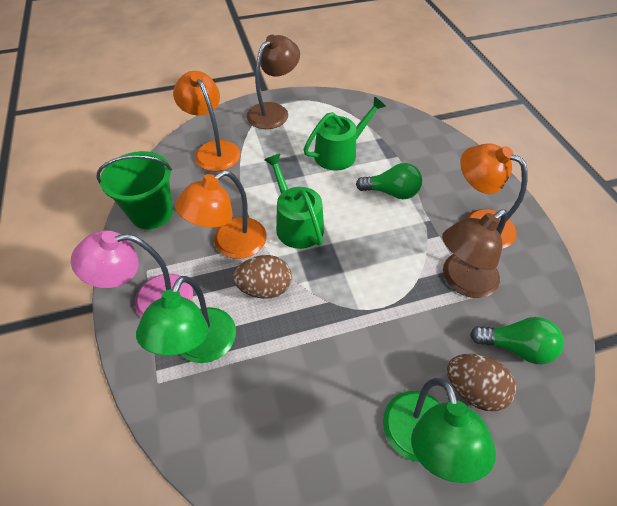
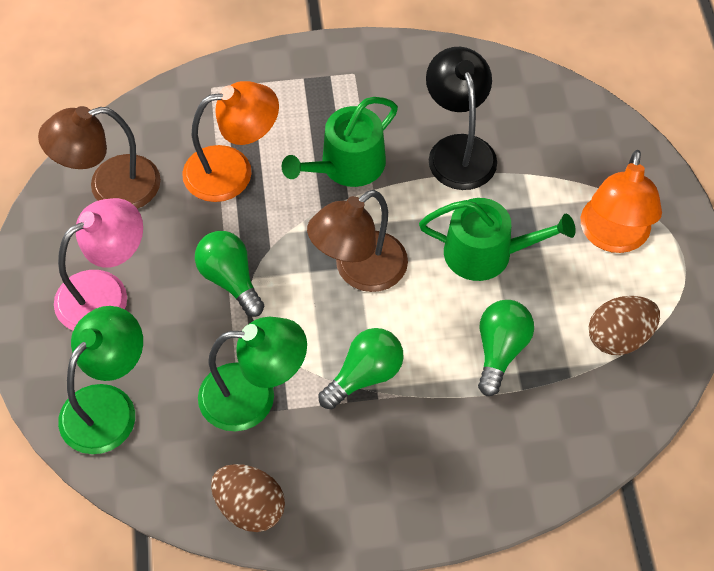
black lamp: none = 0 -> [426,47,497,190] = 1
green bucket: [97,151,173,229] = 1 -> none = 0
green light bulb: [356,163,422,199] [470,317,564,364] = 2 -> [195,231,264,317] [319,328,404,409] [478,300,534,396] = 3
orange lamp: [173,71,240,171] [175,170,267,259] [460,143,528,249] = 3 -> [182,81,279,202] [581,150,662,253] = 2

